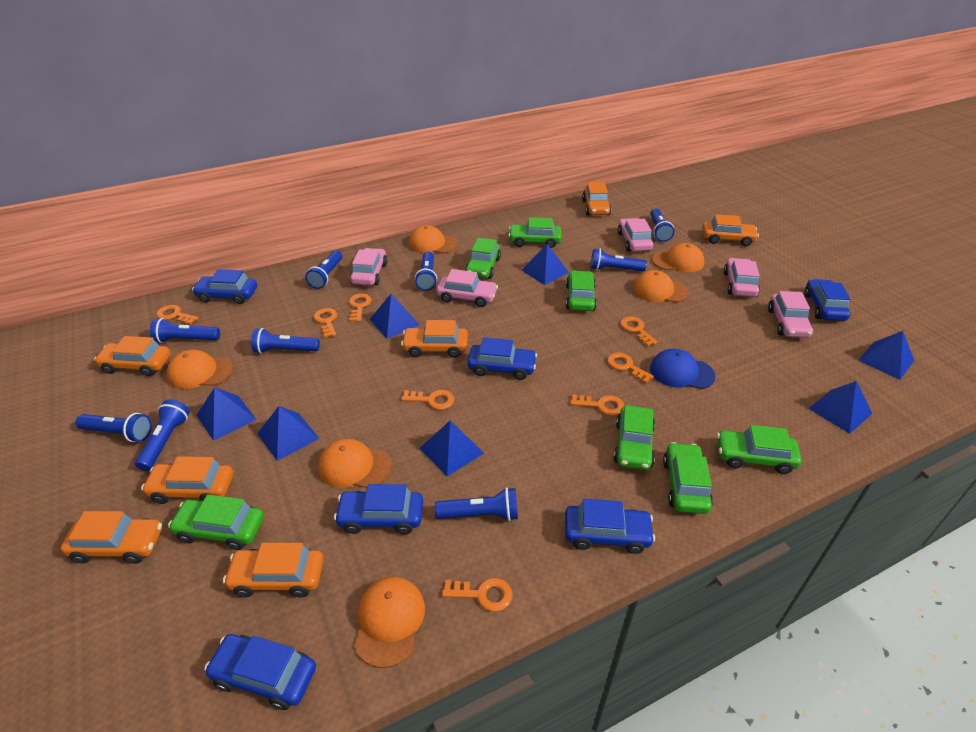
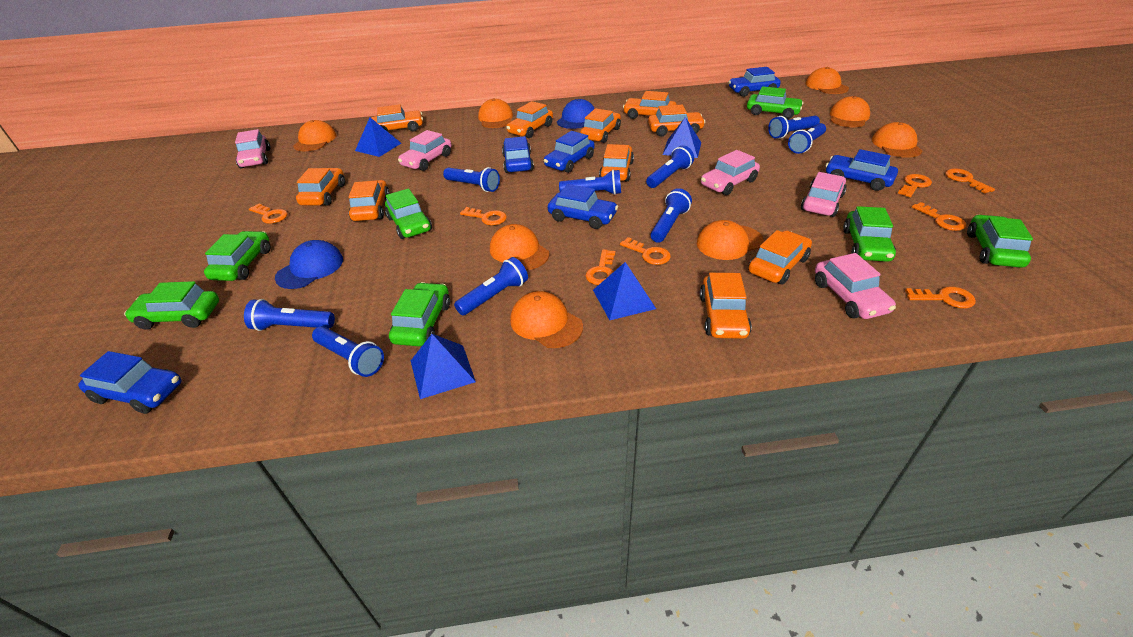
blue cap: [650,348,716,389] = 1 -> [275,240,343,289] [557,99,595,129] = 2
blue pyramid: [196,387,256,441] [257,406,319,461] [370,294,420,339] [420,421,484,476] [522,244,569,285] [809,381,873,434] [858,331,914,380] = 7 -> [355,117,401,157] [411,334,476,399] [593,262,656,320] [663,117,701,158] = 4
orange cap: [166,350,233,389] [318,439,392,488] [354,577,425,668] [409,225,458,253] [633,270,689,303] [652,243,705,272] = 6 -> [293,120,336,152] [478,99,513,128] [490,224,549,270] [510,291,583,348] [697,220,764,260] [806,67,849,94] [830,96,870,127] [872,122,922,158] = 8
orange car: [61,511,162,564] [94,336,171,376] [141,456,234,504] [223,543,324,598] [401,320,468,358] [582,182,611,215] [702,214,759,246] = 7 -> [296,168,345,205] [348,180,390,221] [371,104,423,132] [506,101,553,138] [580,108,621,143] [599,144,634,181] [623,91,676,119] [648,105,705,137] [700,273,752,339] [748,230,812,284] = 10

